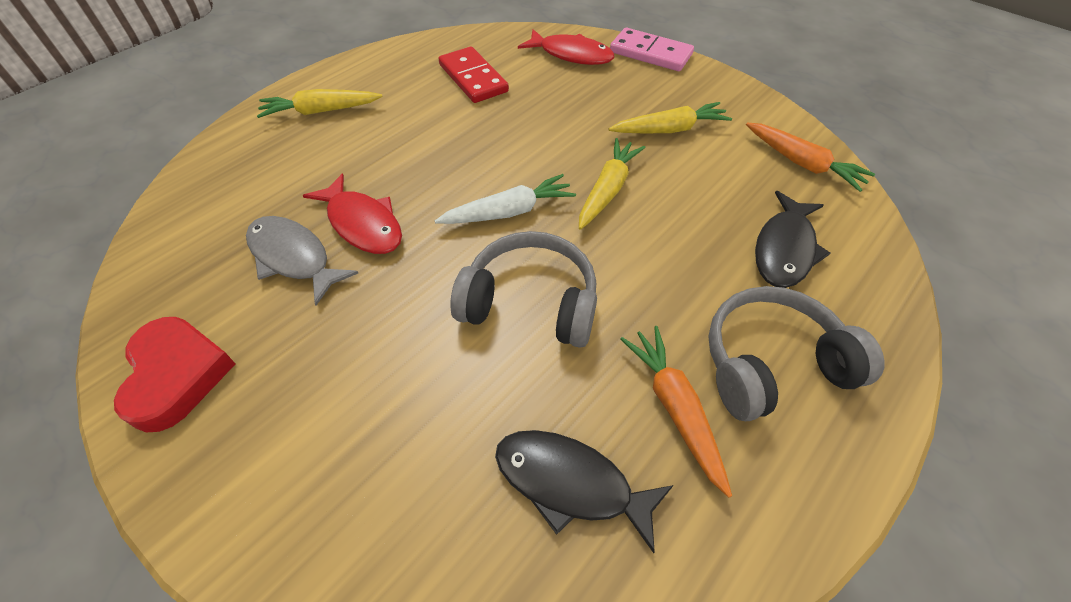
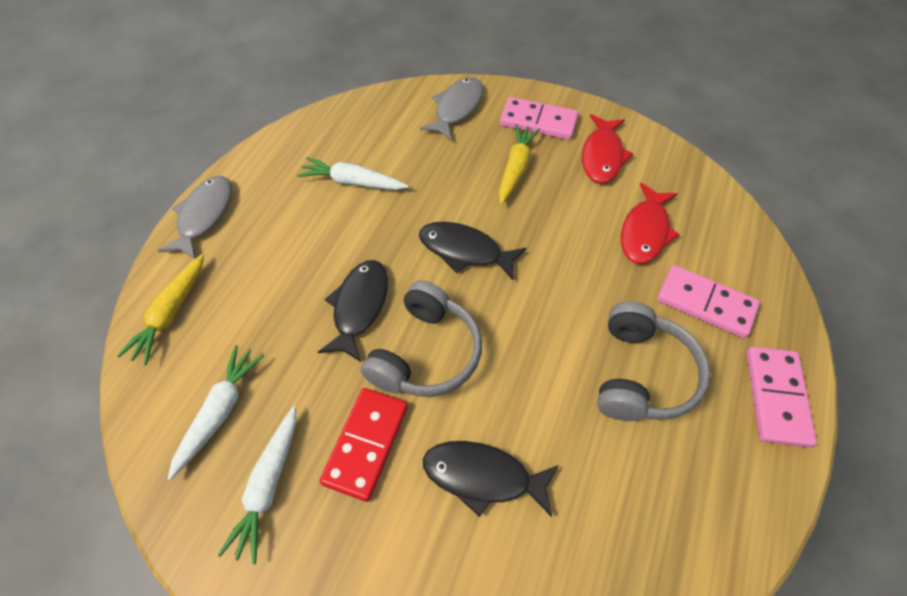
black fish: [495,430,674,553] [755,191,830,288] = 2 -> [318,260,388,362] [419,222,526,280] [423,441,559,517] = 3
grey fish: [246,216,358,305] = 1 -> [158,176,232,259] [420,77,483,140] = 2
orange carrot: [620,326,732,498] [746,123,875,192] = 2 -> none = 0
pink domino: [610,28,694,71] = 1 -> [500,97,578,140] [657,265,760,338] [746,346,817,447] = 3
red heart: [114,317,236,432] = 1 -> none = 0
white carrot: [435,174,576,224] = 1 -> [168,345,264,480] [218,406,296,564] [297,157,409,190] = 3
yellow carrot: [257,89,383,118] [579,138,646,230] [609,102,732,133] = 3 -> [117,254,204,365] [499,124,540,204] = 2

